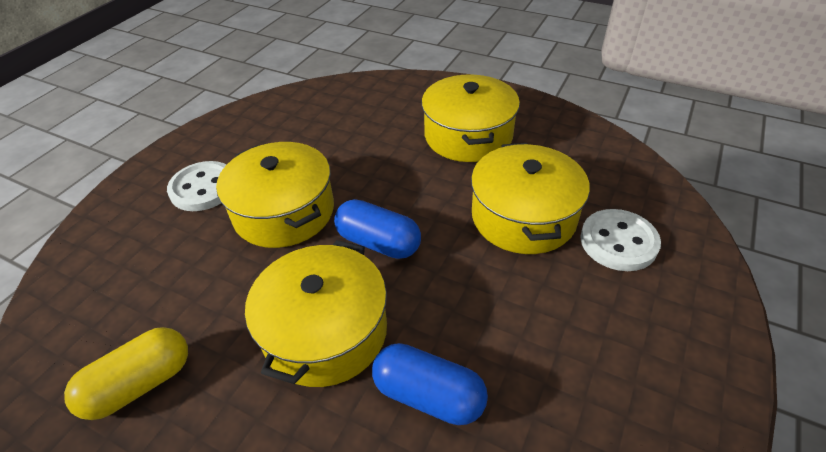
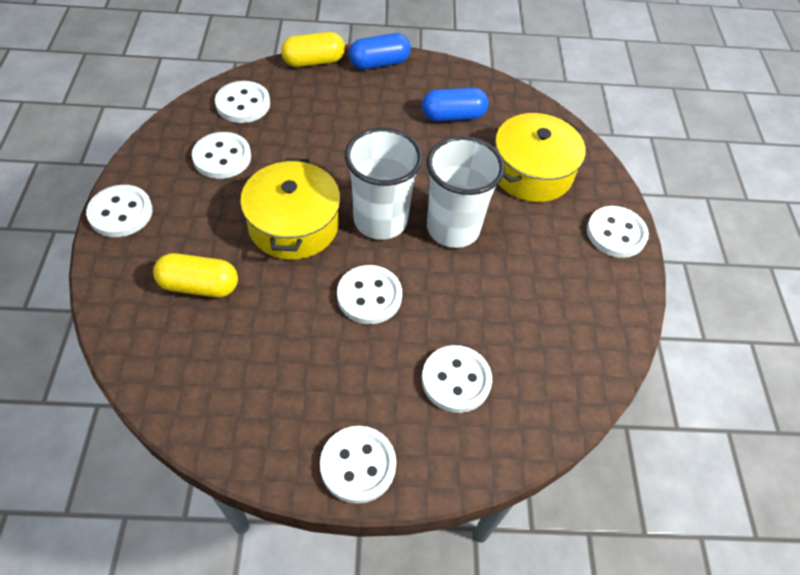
white button: [167,161,226,211] [580,209,661,271] = 2 -> [86,185,153,237] [192,132,251,179] [215,81,270,123] [320,426,396,504] [337,265,402,324] [422,345,492,413] [587,206,649,258] = 7
white cup: none = 0 -> [345,127,423,240] [427,136,505,248] = 2
yellow capsule: [64,327,188,420] = 1 -> [153,253,238,297] [281,32,345,67] = 2
yellow pot: [216,142,334,248] [245,240,387,387] [422,74,520,162] [471,143,590,254] = 4 -> [240,158,340,260] [495,113,586,202] = 2

